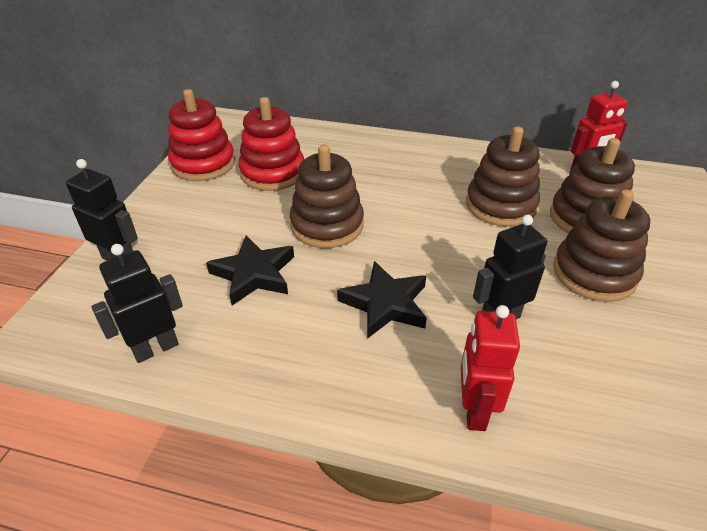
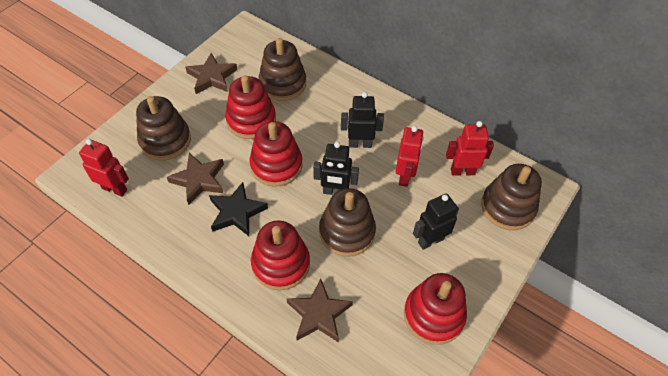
black star: [206,236,294,306] [337,261,427,339] = 2 -> [209,182,268,236] = 1
brown star: none = 0 -> [167,153,224,205] [185,53,237,94] [287,278,353,343] = 3
red robot: [461,305,520,431] [569,81,628,173] = 2 -> [79,139,129,197] [396,126,424,187] [446,121,494,176] = 3
red stacking toy: [168,89,235,181] [239,97,304,191] = 2 -> [225,75,276,139] [249,121,303,187] [251,220,310,290] [404,273,467,345] = 4

